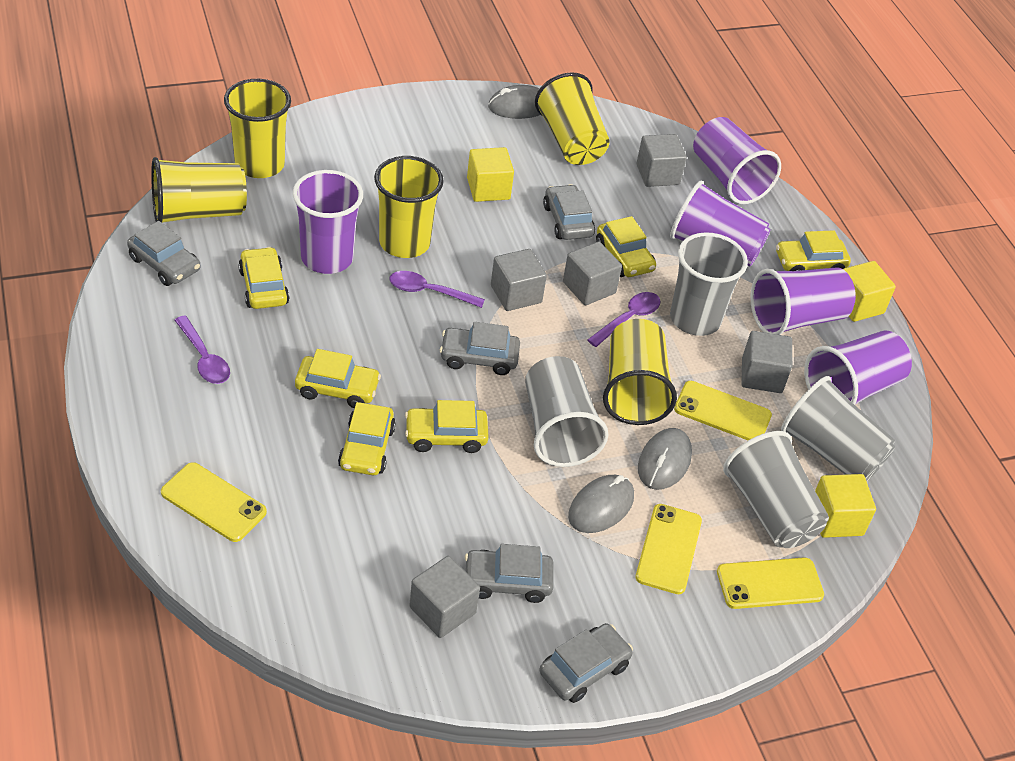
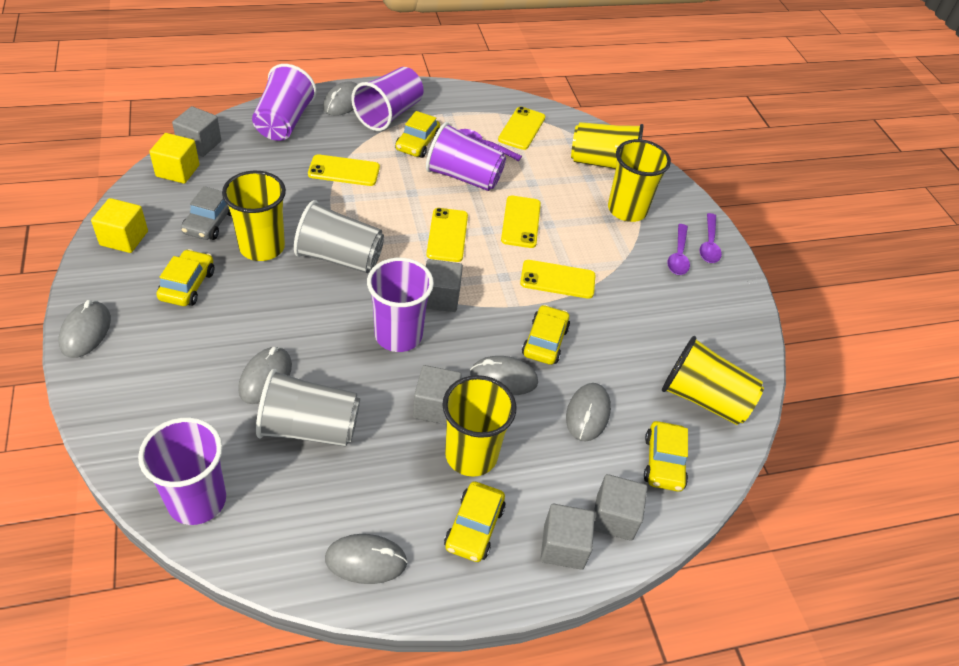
grey car: [127,221,201,286] [440,322,520,375] [465,544,554,603] [539,623,633,703] [543,184,595,240] = 5 -> [181,186,231,240] = 1
grey cup: [525,356,608,467] [670,232,748,336] [723,431,829,548] [781,376,895,481] = 4 -> [256,369,360,446] [294,200,384,273] = 2
grey mouse: [488,85,540,119] [568,475,634,533] [638,428,692,490] = 3 -> [59,300,111,358] [238,347,292,404] [323,81,358,116] [325,534,408,584] [470,356,538,395] [566,383,611,442] = 6
yellow car: [238,247,289,309] [295,349,381,408] [338,402,396,475] [405,400,489,453] [596,216,656,277] [776,230,851,271] = 6 -> [156,249,214,306] [395,111,440,158] [444,481,506,562] [522,305,570,365] [644,421,688,492] = 5
yellow cube: [467,147,514,202] [815,474,876,538] [844,261,896,322] = 3 -> [91,198,148,253] [149,133,199,184] = 2
yellow phone: [161,462,267,542] [635,504,702,594] [674,381,772,440] [717,557,824,609] = 4 -> [308,154,380,186] [426,208,468,262] [498,107,545,150] [501,196,541,248] [520,260,596,299] = 5

